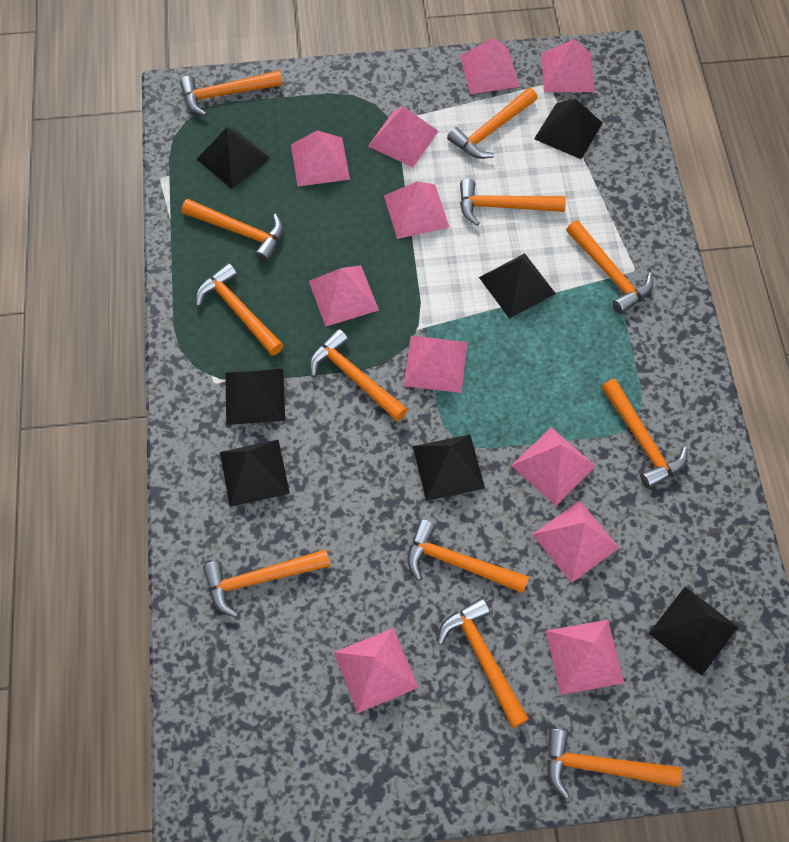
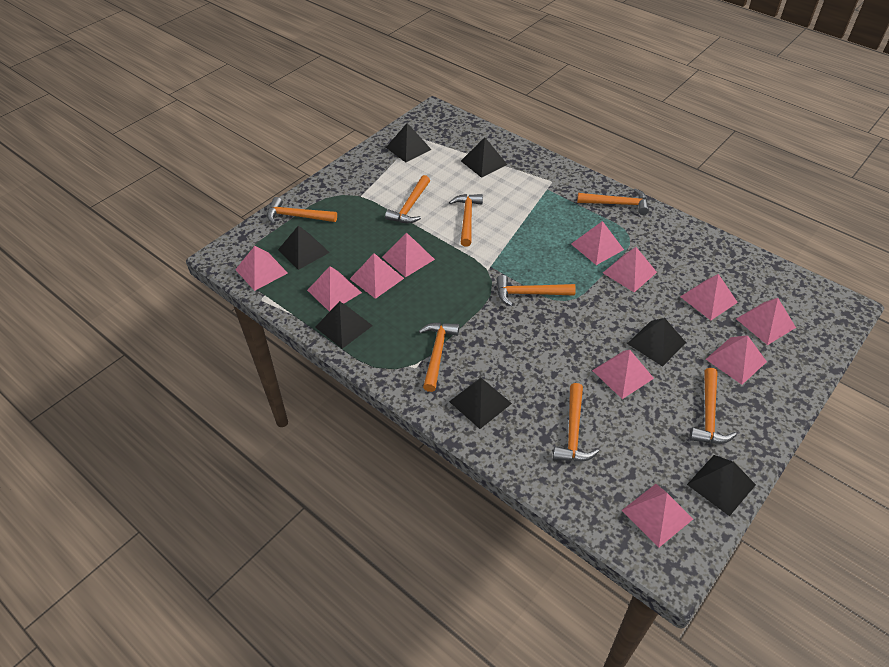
orange hammer: [180,70,283,116] [181,199,284,262] [196,263,284,356] [203,549,330,618] [310,329,408,421] [407,520,529,593] [438,598,529,728] [447,88,537,159] [460,179,566,226] [547,729,682,799] [566,220,653,314] [601,379,688,489] = 12 -> [267,197,337,224] [385,175,430,223] [419,323,459,392] [449,194,483,247] [497,275,576,307] [553,383,599,461] [577,189,649,215] [689,368,736,444] = 8

